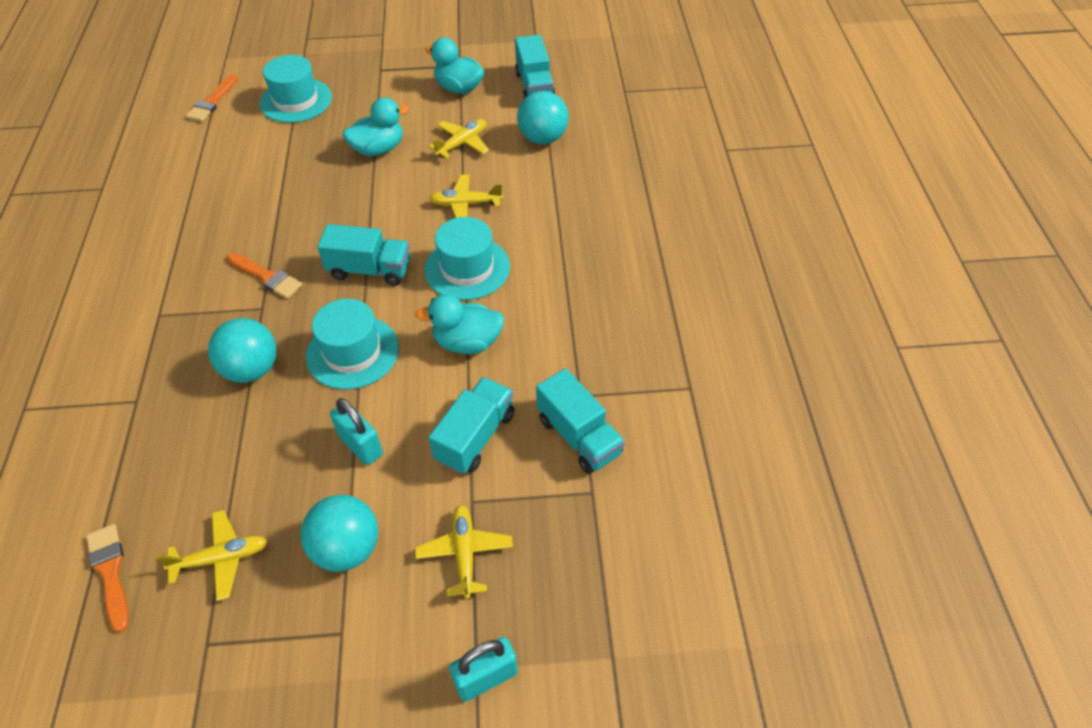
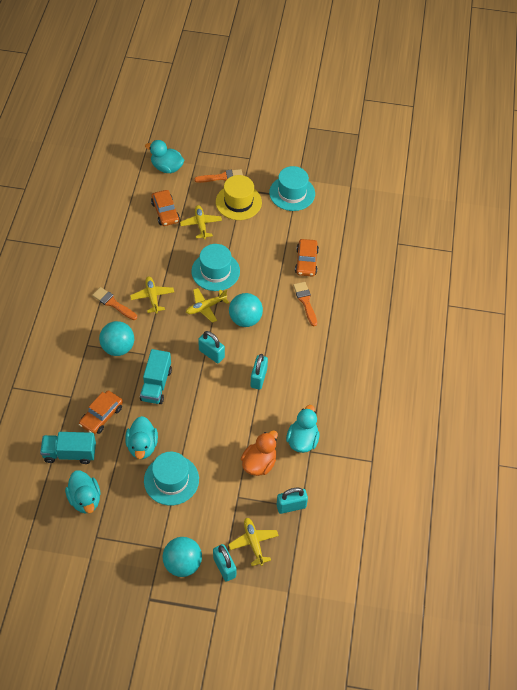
orange car: none = 0 -> [79,391,123,435] [151,190,180,226] [295,239,319,276] = 3
orange duck: none = 0 -> [241,430,278,476] = 1
turquoise duck: [343,98,409,156] [415,294,504,354] [425,38,484,94] = 3 -> [65,470,101,514] [125,416,158,459] [145,140,184,173] [286,405,319,453] = 4
turquoise padlock: [330,398,383,465] [449,637,518,702] = 2 -> [198,331,225,363] [213,544,237,582] [251,354,268,390] [277,488,308,514] = 4
turquoise truck: [317,224,410,286] [429,377,515,474] [515,35,556,100] [536,368,625,474] = 4 -> [40,432,96,464] [140,349,172,404] = 2
yellow hat: none = 0 -> [216,175,262,220] = 1

